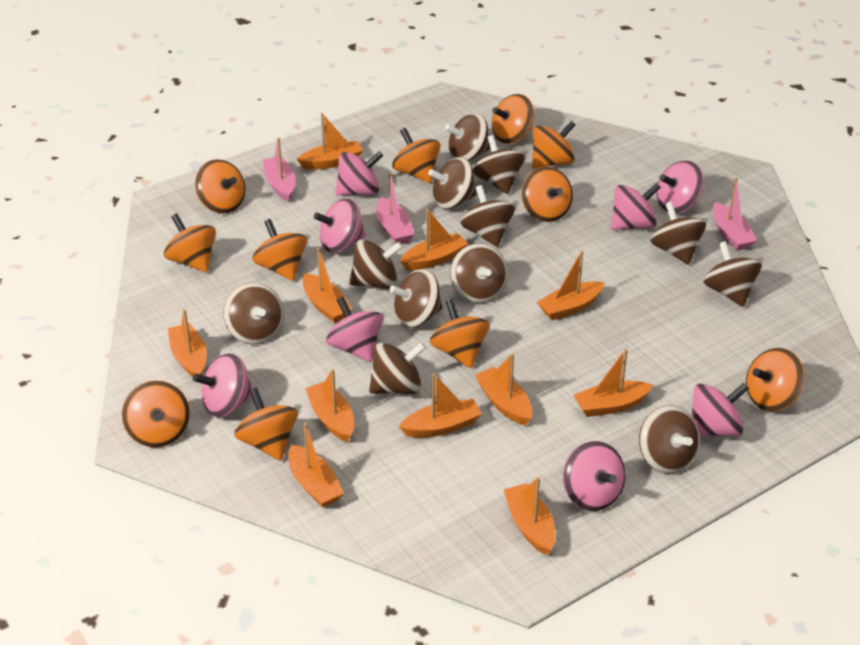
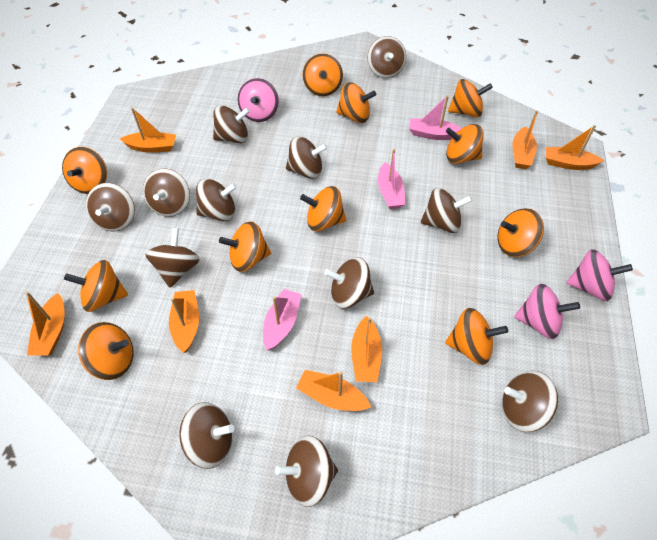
orange boat: [168,309,207,377] [288,423,344,507] [296,113,363,170] [303,248,353,323] [305,369,354,442] [399,373,482,438] [400,209,468,270] [475,353,532,426] [504,477,556,555] [537,251,605,320] [574,348,653,417] = 11 -> [26,292,64,355] [120,107,176,153] [169,290,199,353] [296,370,371,411] [351,316,382,382] [512,110,538,169] [546,125,605,170] = 7
pink spinning top: [193,353,253,417] [314,199,366,253] [326,297,383,362] [335,151,383,195] [563,441,625,511] [611,183,661,230] [657,160,704,213] [691,383,749,436] = 8 -> [237,78,279,122] [514,284,580,339] [567,249,633,301] = 3

